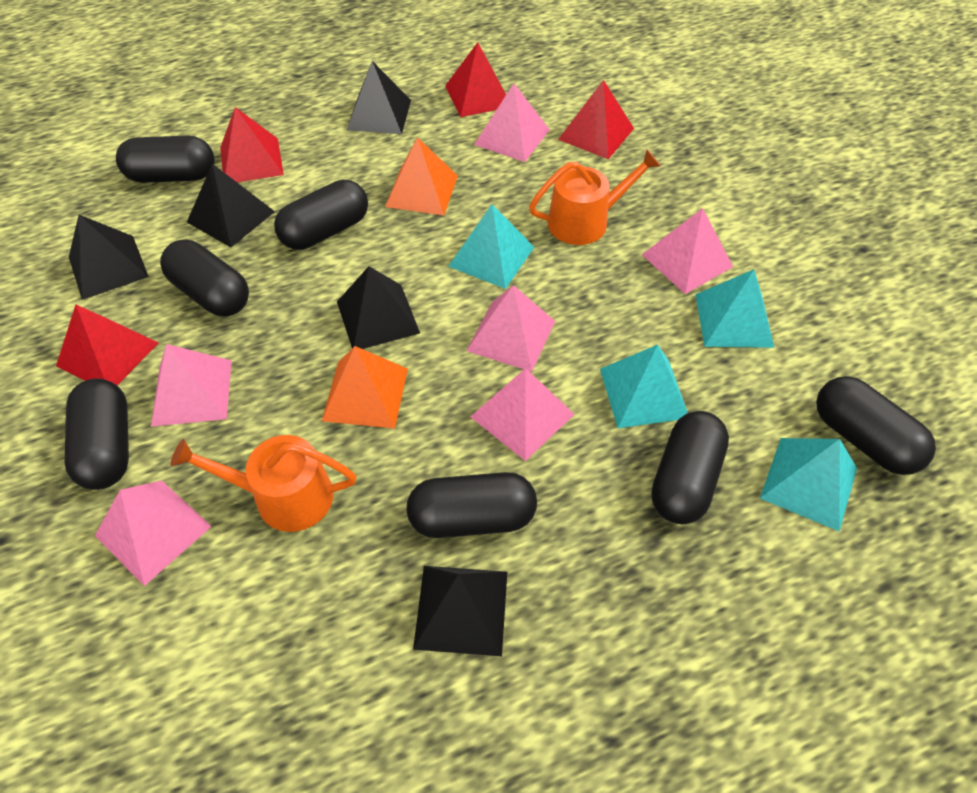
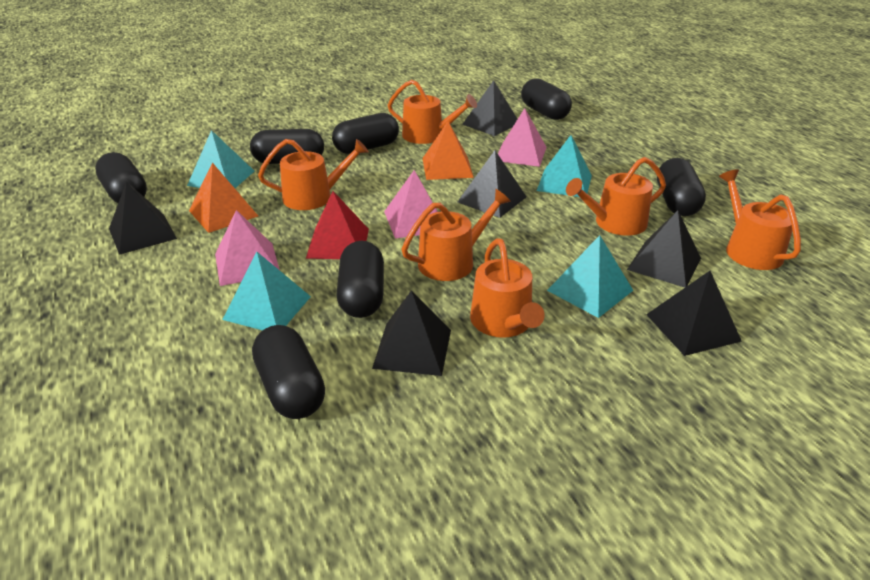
black pyramid: [69,215,149,300] [187,164,275,247] [337,266,420,349] [347,61,411,134] [413,566,507,656] = 5 -> [109,181,177,255] [372,291,451,376] [458,150,526,218] [462,80,517,136] [627,210,701,288] [646,271,742,356] = 6
orange watering can: [171,435,356,532] [529,150,660,245] = 2 -> [258,139,369,210] [388,80,477,144] [401,189,511,281] [470,238,545,338] [566,157,666,236] [719,169,801,270] = 6
pink pyramid: [95,480,212,586] [151,344,232,427] [466,285,555,372] [471,368,575,461] [474,84,550,162] [642,208,733,294] = 6 -> [215,210,279,286] [384,170,438,239] [498,108,547,167] = 3
red pyramid: [56,305,158,385] [220,107,284,182] [445,42,506,117] [558,80,634,159] = 4 -> [306,191,369,259] = 1

